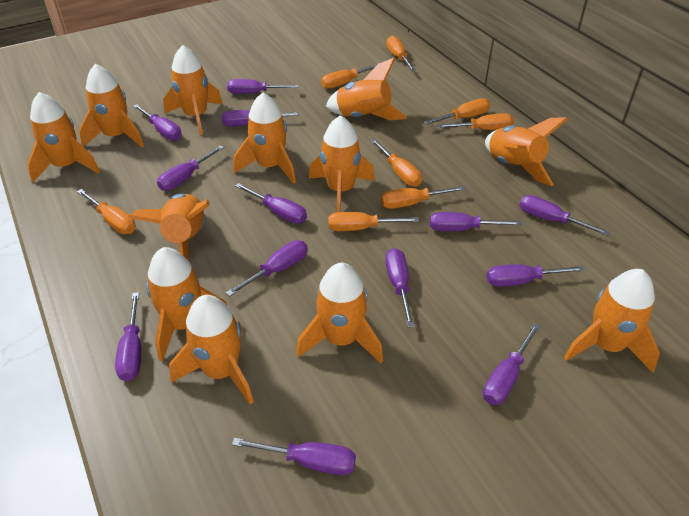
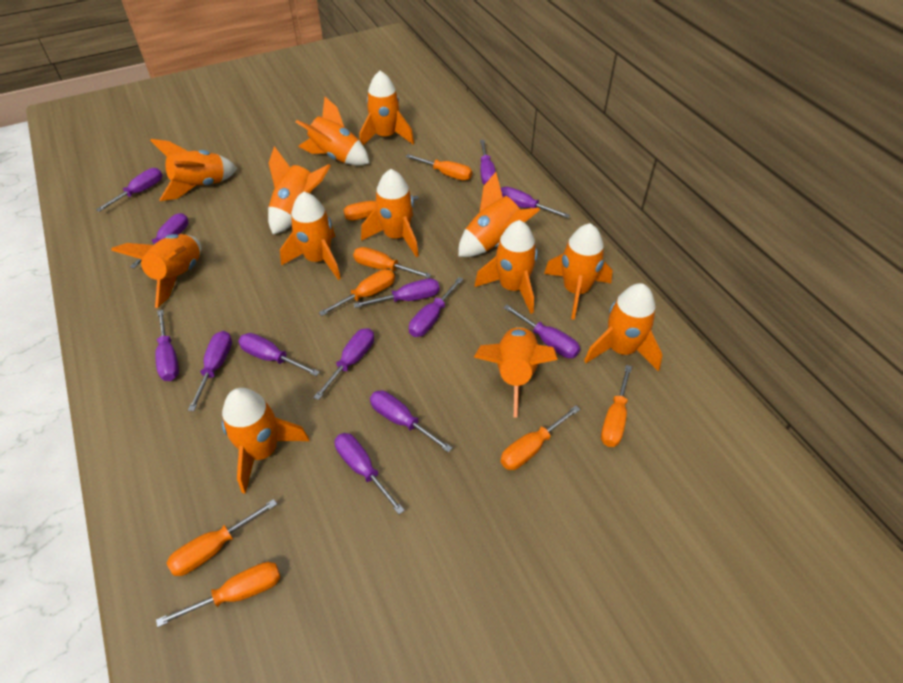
orange rocket: [27,92,100,183] [79,64,144,147] [128,194,210,261] [146,247,227,361] [163,45,223,135] [169,295,253,405] [234,93,296,184] [296,263,383,363] [309,115,375,212] [326,58,407,120] [485,117,568,186] [564,269,660,373] = 12 -> [111,234,201,308] [150,139,237,201] [222,388,309,494] [268,146,330,234] [280,192,341,280] [296,97,370,166] [359,71,414,146] [361,169,419,257] [458,172,540,257] [474,220,538,314] [474,327,558,417] [544,223,613,320] [584,283,663,371] = 13

